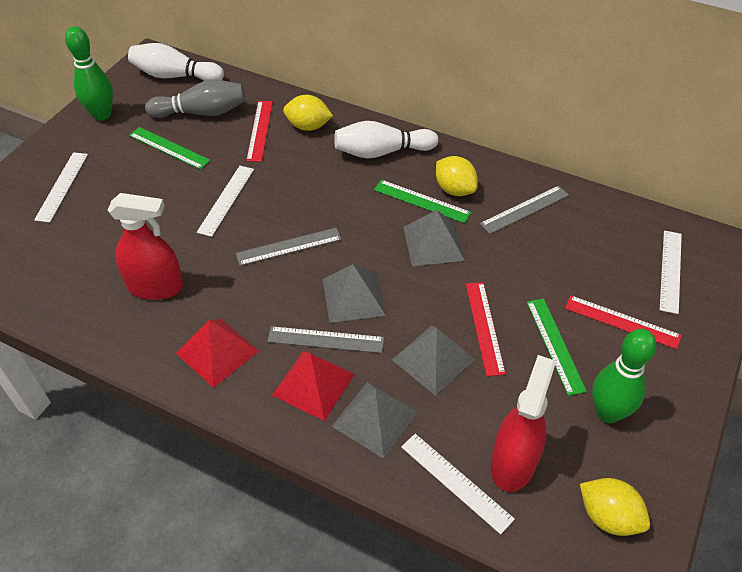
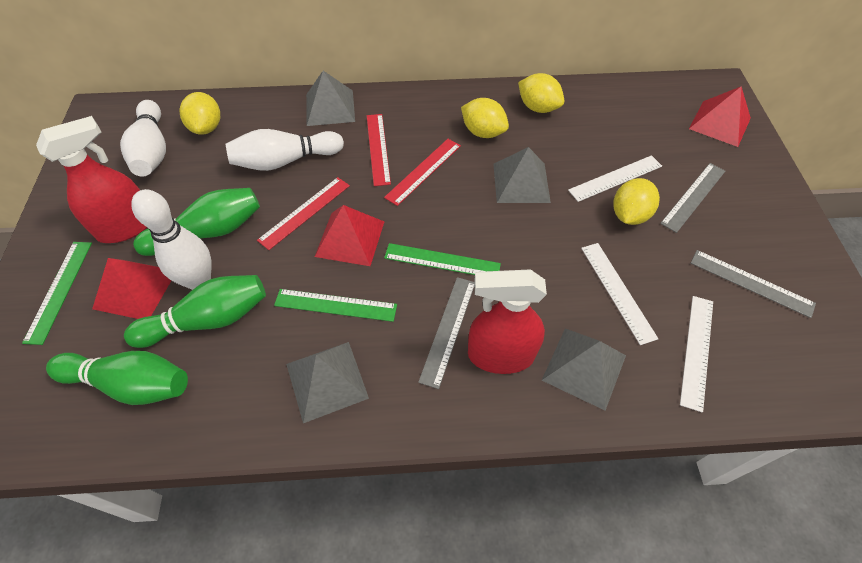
green bowling pin: [65,26,113,121] [592,329,656,423] = 2 -> [46,351,188,405] [124,275,266,348] [133,188,260,256] = 3
grey bowling pin: [145,80,245,118] = 1 -> none = 0
red pyramid: [176,319,259,388] [272,351,355,421] = 2 -> [92,258,171,319] [315,205,384,266] [689,86,751,147] = 3
white bowling pin: [128,43,224,81] [334,121,438,159] = 2 -> [120,100,166,176] [131,189,212,290] [226,129,344,171] = 3
white ruler: [34,152,88,222] [197,166,254,237] [401,434,515,535] [660,231,682,314] = 4 -> [568,155,662,202] [581,243,658,345] [680,296,713,412] = 3
yellow lemon: [283,95,333,131] [436,156,478,196] [580,478,650,536] = 3 -> [179,92,220,135] [461,98,509,138] [518,73,564,113] [614,178,660,225] = 4

